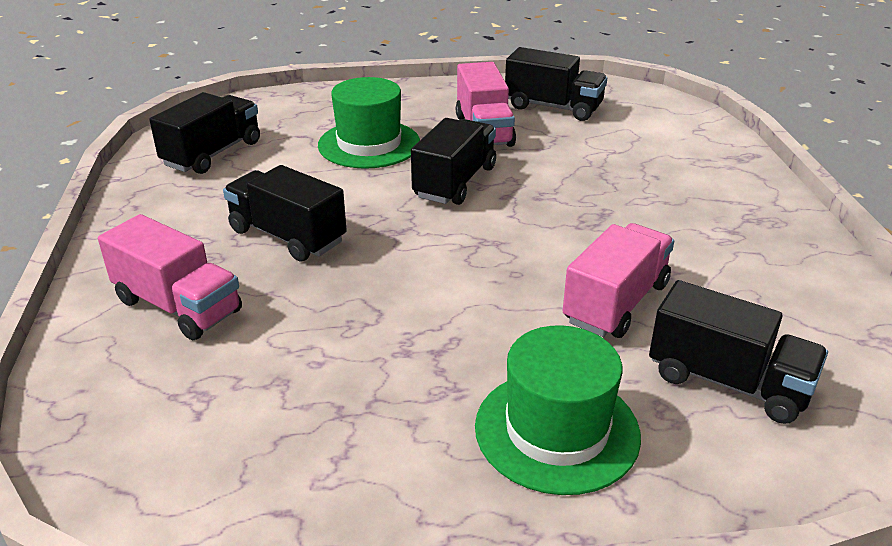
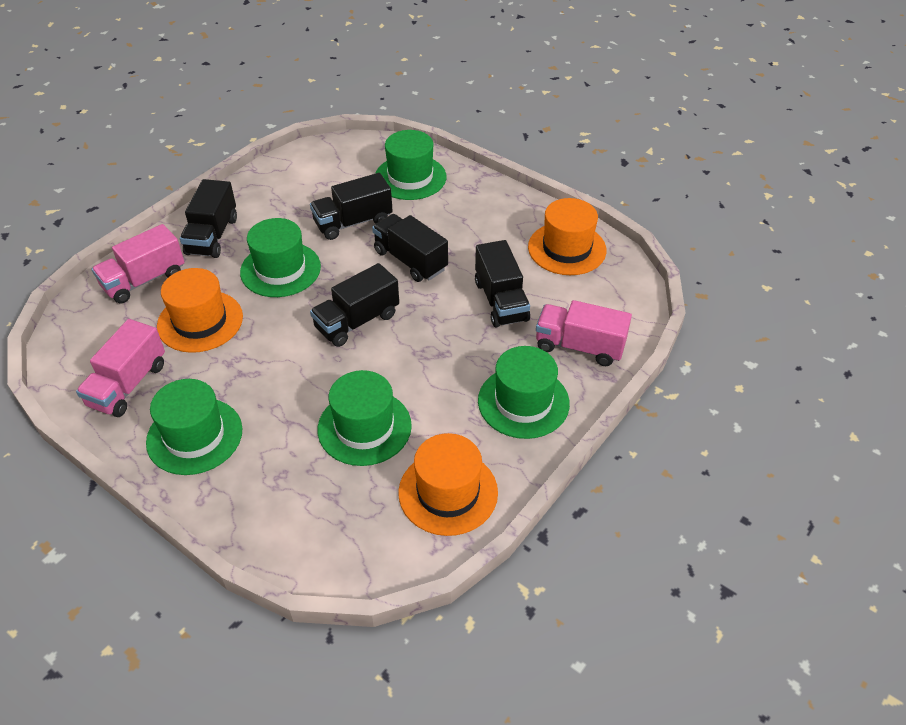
green hat: [318,77,420,169] [475,325,641,495] = 2 -> [146,379,242,475] [240,218,321,297] [317,370,412,466] [375,130,446,200] [478,346,570,439] = 5
orange hat: none = 0 -> [157,268,243,353] [398,433,498,536] [528,198,606,275] = 3

